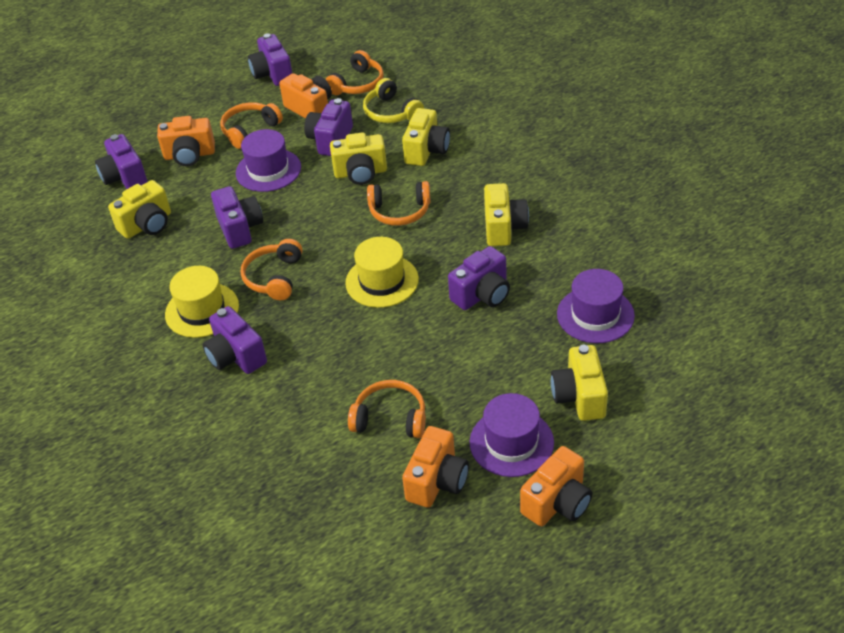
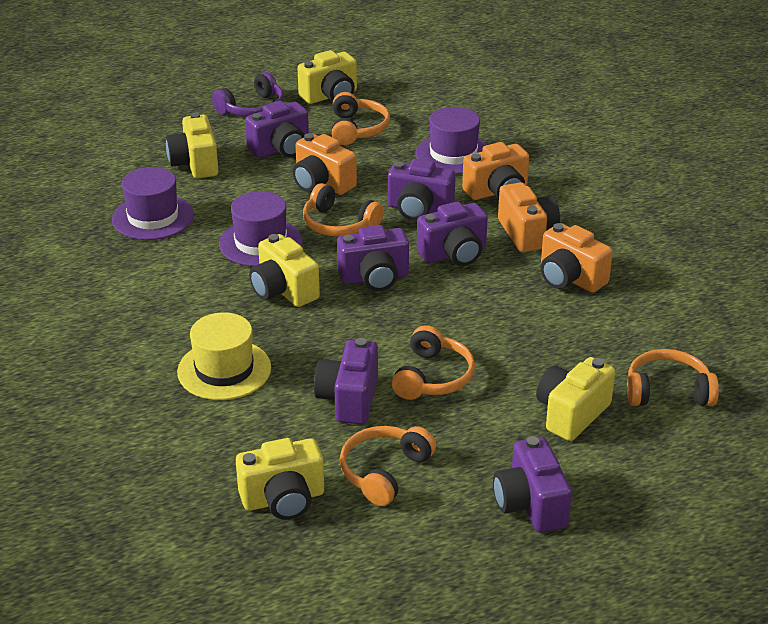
purple headphones: none = 0 -> [212,72,284,117] = 1
yellow hat: [165,266,239,338] [345,237,419,308] = 2 -> [177,312,271,400] = 1
yellow headphones: [363,78,424,123] = 1 -> none = 0

